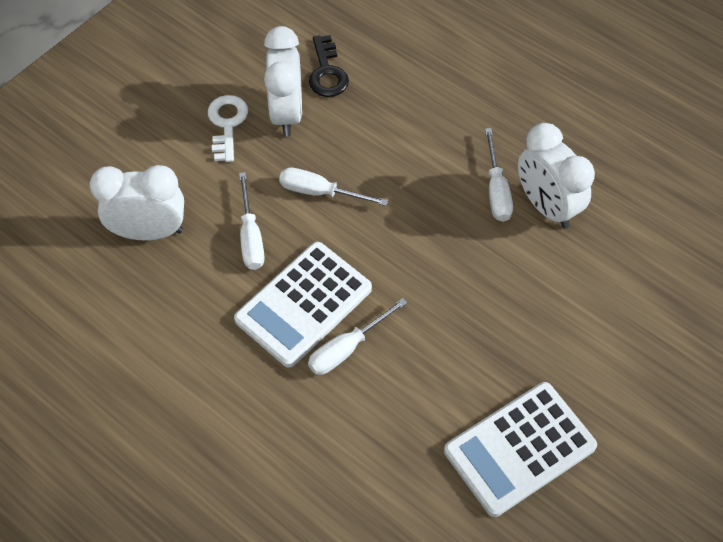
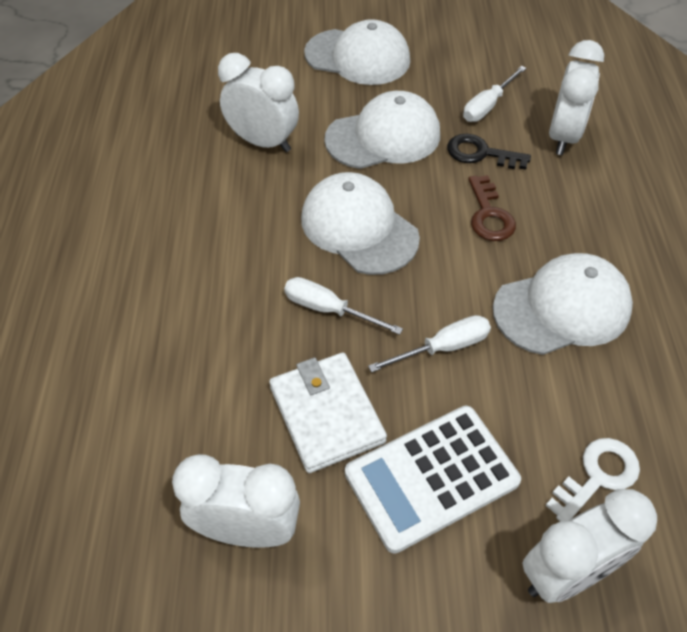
brown key: none = 0 -> [468,175,516,241] = 1
white calculator: [234,242,372,368] [444,382,597,517] = 2 -> [345,406,521,554] = 1
white cap: none = 0 -> [301,172,420,275] [304,19,410,85] [324,91,440,169] [493,253,633,355] = 4
white clock: [90,165,184,240] [264,26,302,137] [518,123,595,229] = 3 -> [172,454,300,548] [218,53,299,152] [522,489,657,603] [549,40,604,155] = 4
white screwdriver: [239,172,265,270] [279,167,388,206] [308,298,408,375] [485,128,513,222] = 4 -> [284,277,403,335] [368,315,491,373] [463,66,526,122] = 3
white wallet: none = 0 -> [269,352,387,473] = 1

